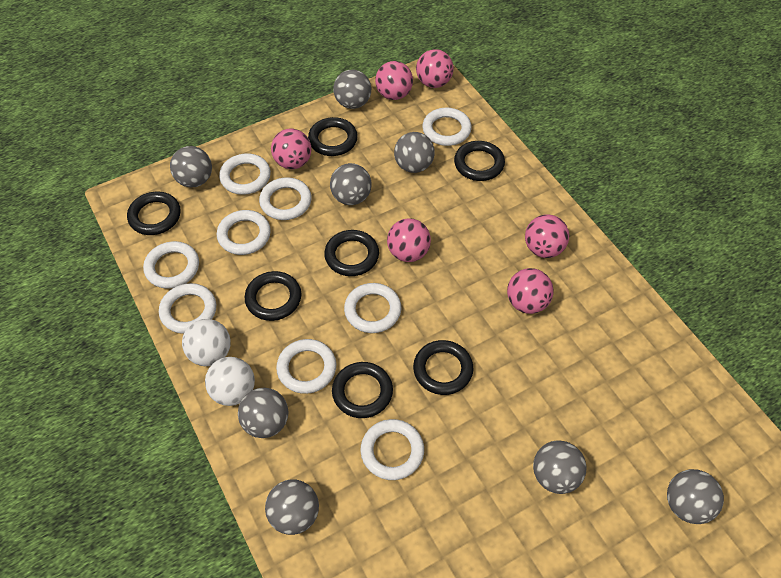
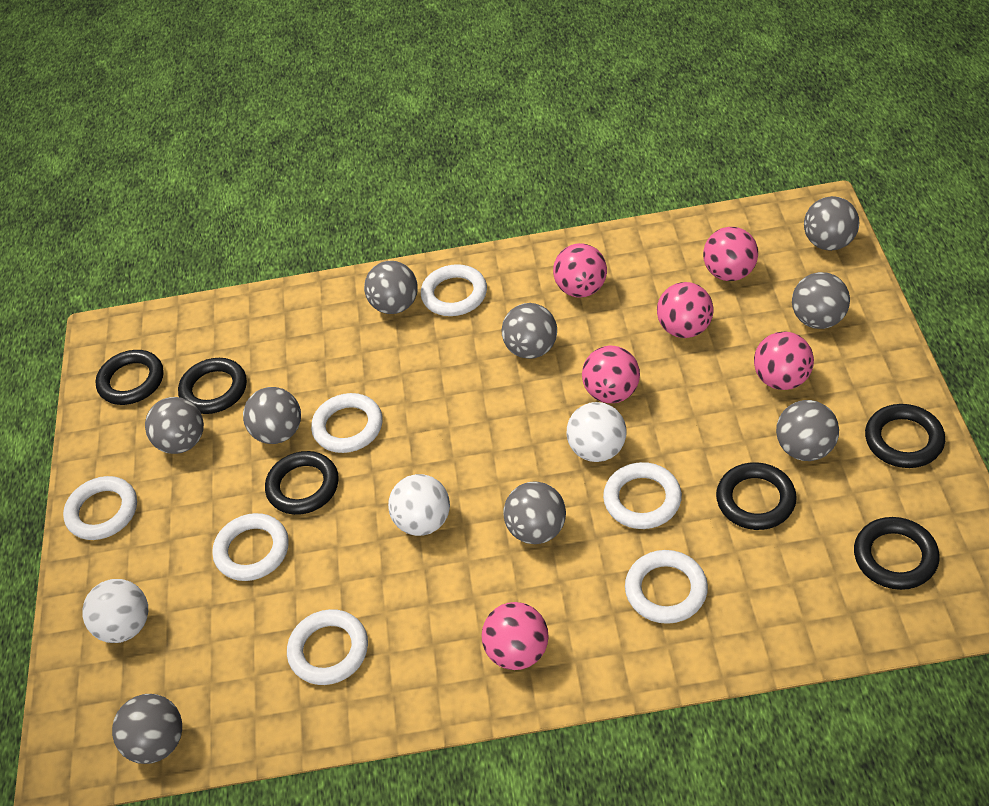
black ring: [127,192,181,235] [245,271,301,321] [308,117,358,156] [324,230,379,276] [332,362,393,418] [413,340,473,395] [454,141,505,181] = 7 -> [95,350,164,405] [178,358,247,414] [265,451,339,515] [716,462,797,530] [854,517,940,590] [865,404,945,468] = 6
grey ball: [170,146,212,187] [238,388,288,438] [265,479,319,535] [330,163,371,205] [333,70,371,109] [394,132,435,173] [533,440,586,494] [667,469,724,524] = 8 -> [112,694,182,764] [145,397,204,454] [243,387,301,444] [364,261,418,314] [501,303,557,359] [503,482,566,544] [776,400,839,461] [792,272,850,329] [804,196,859,251] = 9
white ball: [182,319,231,366] [205,357,255,406] = 2 -> [83,579,148,643] [388,474,450,536] [566,402,627,462] = 3
white ring: [143,241,199,289] [159,283,216,334] [217,210,271,255] [219,154,271,195] [259,177,312,220] [276,339,336,394] [344,283,401,333] [360,419,424,480] [422,108,472,146] = 9 -> [63,476,137,540] [212,513,289,581] [287,609,368,685] [311,393,383,453] [421,264,487,316] [603,462,682,529] [625,550,708,624] = 7

